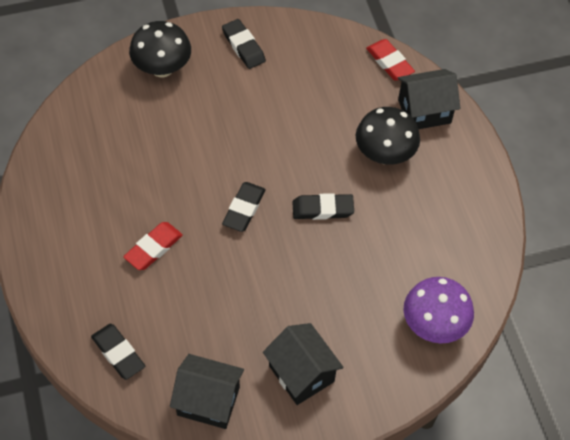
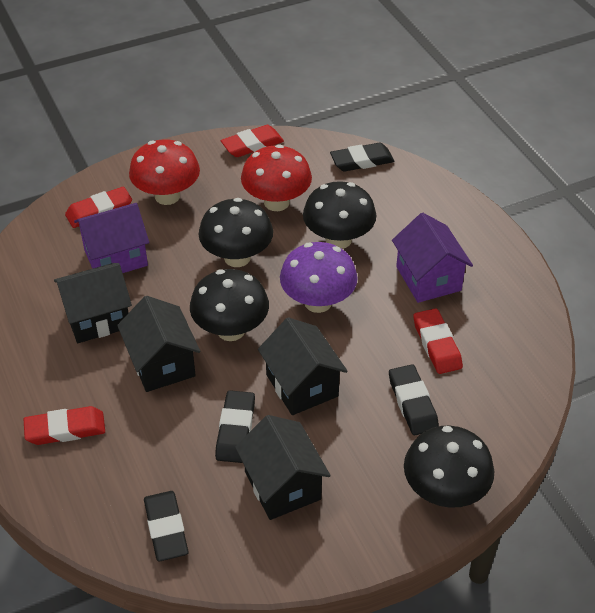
black house: [170,354,244,429] [263,323,344,405] [398,69,460,129] = 3 -> [54,263,132,343] [117,296,200,392] [235,415,331,520] [258,317,348,415] = 4
black mushroom: [129,21,191,78] [356,107,420,165] = 2 -> [190,269,269,341] [199,198,273,267] [303,181,376,249] [404,426,494,508] = 4
purple house: none = 0 -> [74,203,149,273] [392,213,473,303] = 2
red eraser: [123,222,183,270] [366,39,415,81] = 2 -> [24,406,105,445] [65,187,132,228] [220,125,284,157] [413,308,463,374] = 4
red mushroom: none = 0 -> [129,139,200,205] [241,144,312,211] = 2

